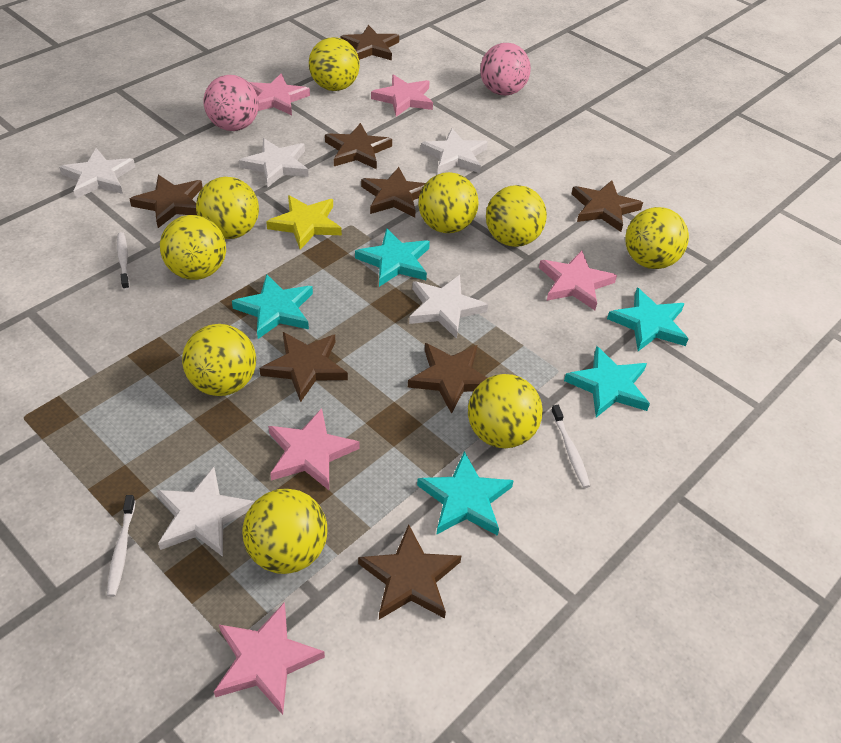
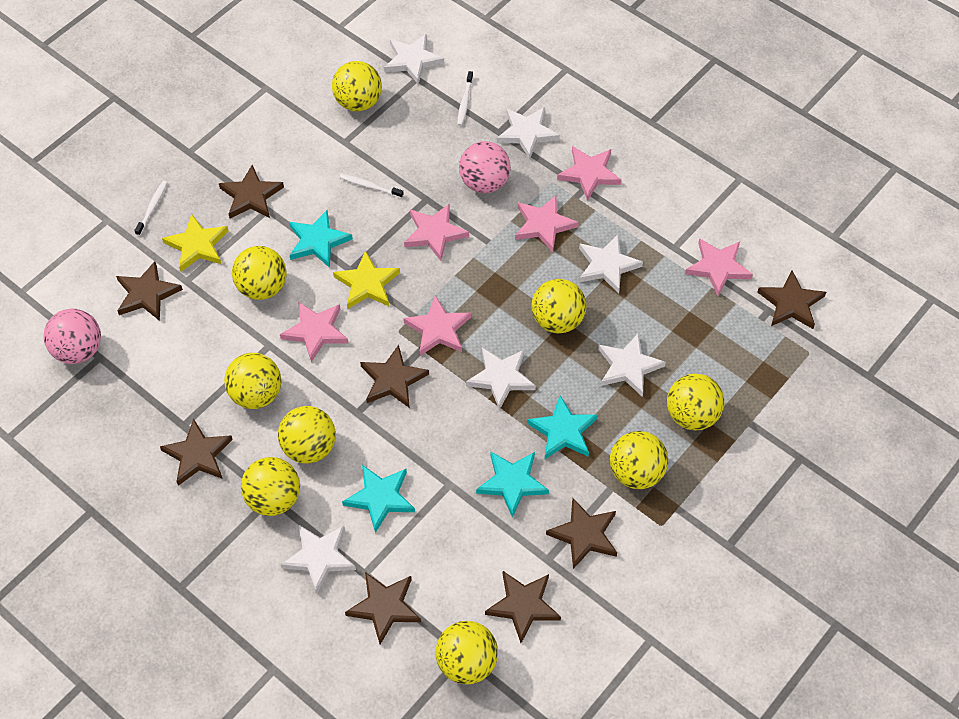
pink star: [214,602,325,715] [249,73,310,115] [268,408,359,490] [371,74,433,117] [539,250,617,310] = 5 -> [280,302,349,362] [403,295,471,356] [404,203,469,261] [515,195,579,252] [557,146,622,201] [685,238,753,296] = 6
turquoise star: [232,274,313,339] [355,228,430,287] [417,451,514,536] [564,346,650,418] [607,288,688,351] = 5 -> [289,210,353,268] [342,465,415,533] [476,451,549,518] [527,395,598,459] = 4
white star: [59,148,135,199] [156,467,254,557] [239,138,309,187] [409,275,488,339] [421,128,488,174] = 5 -> [281,525,356,594] [384,34,444,84] [466,348,536,410] [497,107,560,160] [579,235,643,294] [598,334,666,397] = 6
yellow star: [266,195,342,250] = 1 -> [162,213,228,272] [333,250,400,309] = 2

